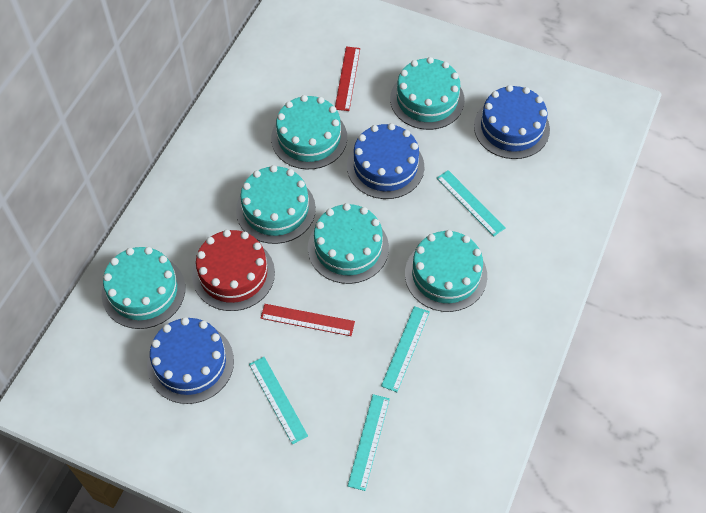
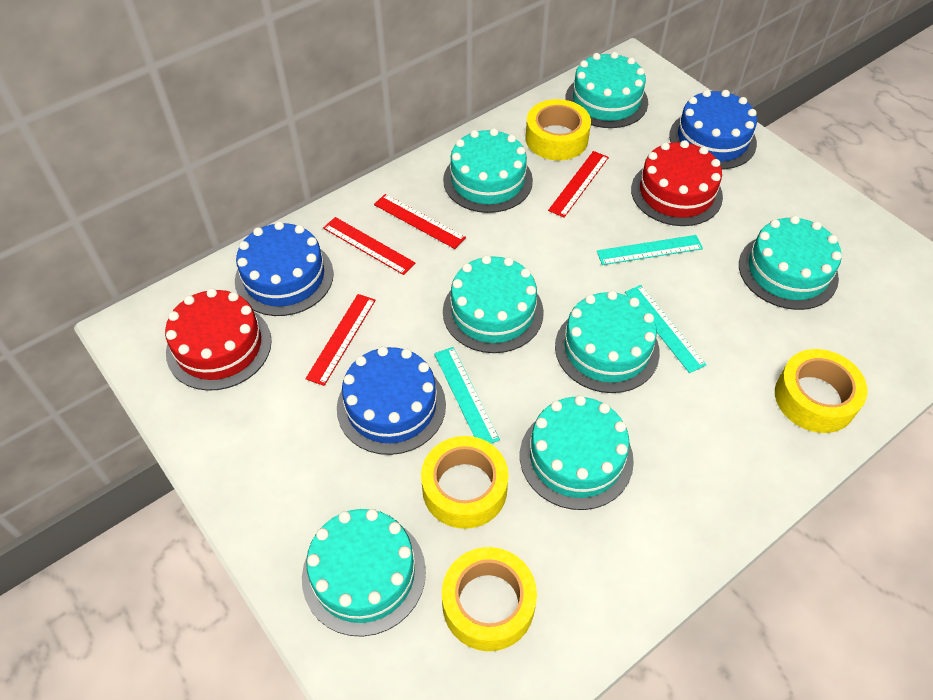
red cake: [192,230,275,311] = 1 -> [165,288,272,391] [631,140,723,226] = 2
red ruler: [261,304,355,336] [335,47,360,111] = 2 -> [305,294,376,386] [323,217,415,275] [374,194,466,249] [548,151,609,217] = 4
turquoise cake: [102,247,185,329] [236,165,316,244] [271,95,347,169] [308,203,389,284] [390,57,465,130] [405,230,487,312] = 6 -> [302,509,426,637] [443,128,533,213] [443,255,544,353] [520,395,634,510] [555,291,660,393] [565,52,648,128] [739,216,842,310] = 7
turquoise ruler: [249,357,308,444] [348,394,390,491] [381,306,430,392] [437,170,506,236] = 4 -> [434,347,500,444] [597,235,703,265] [625,285,707,373] = 3
yellow tape: none = 0 -> [421,436,509,529] [442,547,537,651] [525,99,591,161] [775,349,868,433] = 4

